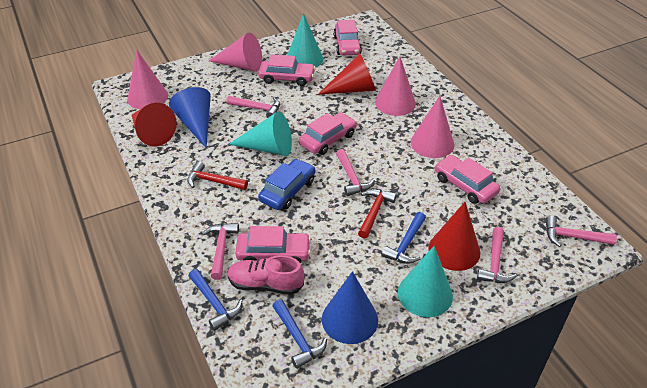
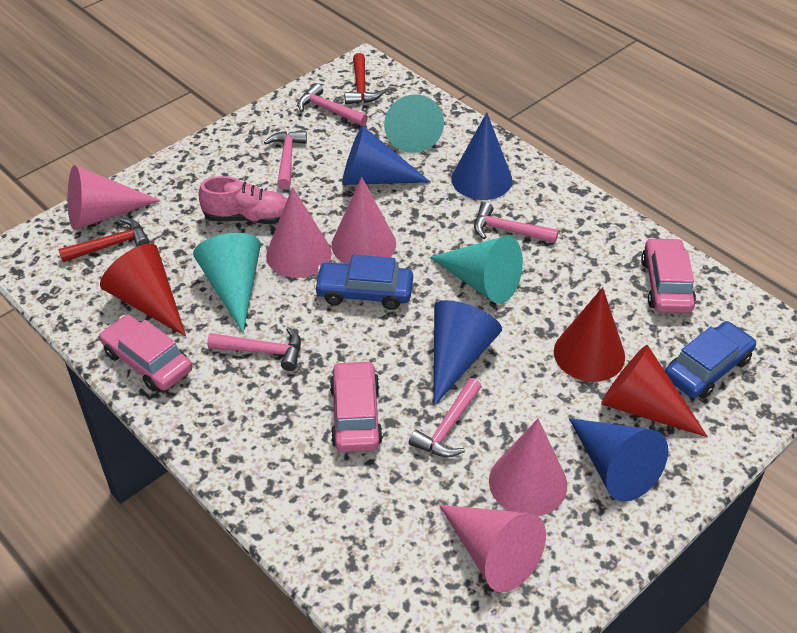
blue car: [258,159,315,210] = 1 -> [314,255,413,310] [665,321,756,399] = 2
blue cone: [169,87,211,148] [322,271,378,344] = 2 -> [342,125,431,185] [434,300,502,406] [451,112,513,200] [569,418,668,502] = 4
blue hammer: [189,269,242,331] [272,299,327,369] [381,212,426,264] = 3 -> none = 0
pink car: [235,226,311,264] [258,54,315,86] [299,112,357,155] [333,20,362,56] [435,155,500,204] = 5 -> [99,315,192,391] [330,360,383,452] [641,238,696,313] = 3
pink cone: [127,50,168,109] [209,33,262,72] [375,56,416,116] [410,96,454,158] = 4 -> [68,165,161,230] [266,187,332,278] [332,177,396,264] [439,505,546,592] [489,419,567,516] = 5

